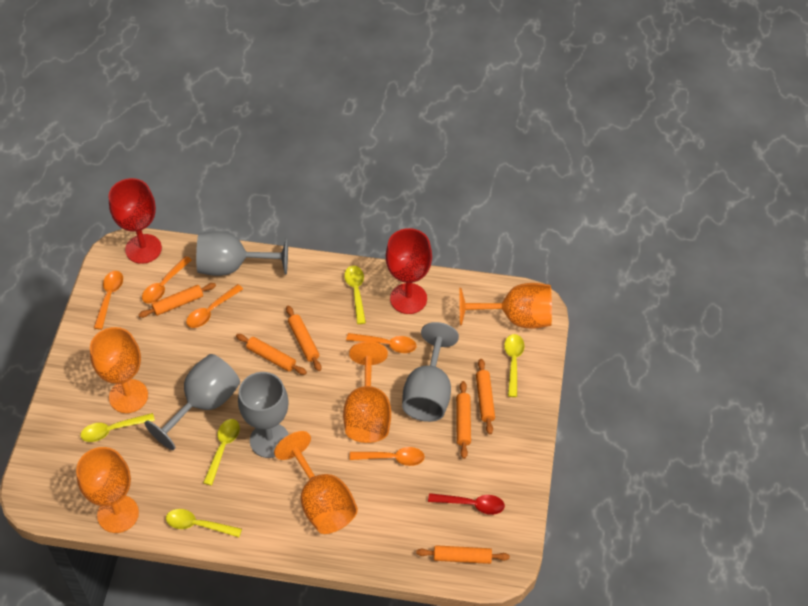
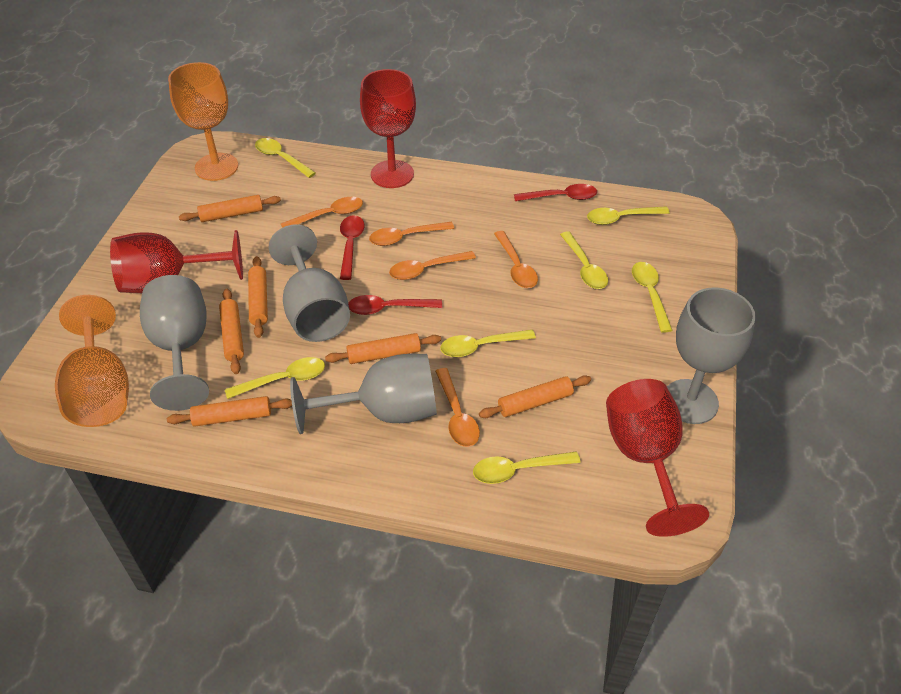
orange goblet: [76,447,139,533] [90,327,148,413] [274,431,358,534] [343,341,391,443] [459,283,552,328] = 5 -> [55,295,129,427] [168,62,238,181] = 2
red goblet: [109,178,162,264] [386,228,432,314] = 2 -> [110,230,243,293] [360,69,416,188] [606,379,709,537] = 3
red spoon: [428,493,505,515] = 1 -> [340,215,365,280] [348,295,442,315] [514,184,597,201] = 3
yellow spoon: [81,413,155,442] [166,509,242,537] [203,419,240,486] [344,266,366,324] [504,334,525,397] = 5 -> [225,357,325,399] [255,138,316,178] [440,330,536,357] [473,452,581,484] [560,231,608,289] [587,207,670,225] [632,262,673,333] = 7

